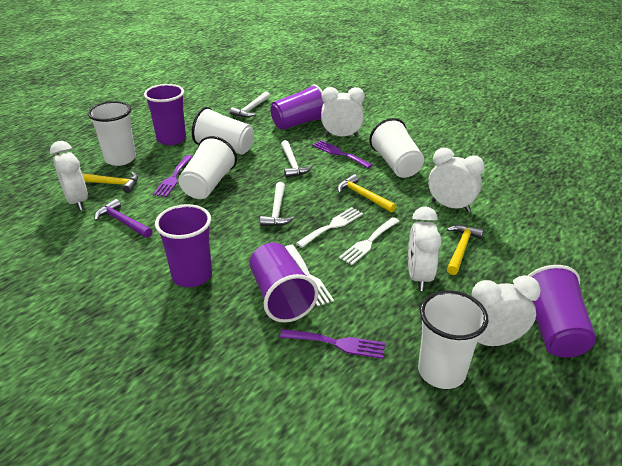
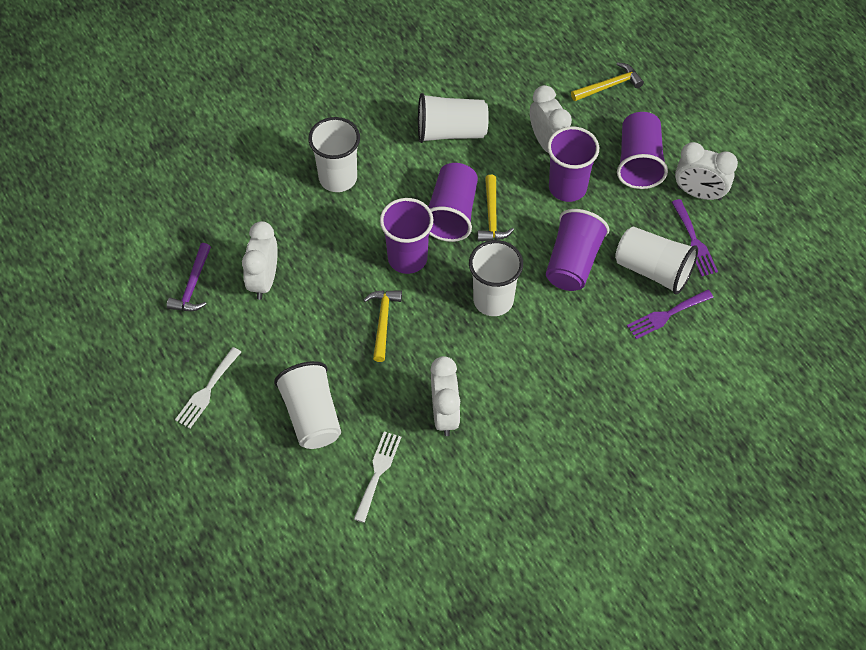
purple fork: [153,155,193,197] [280,329,385,359] [313,140,372,168] = 3 -> [627,290,714,339] [672,199,718,276] = 2
white clock: [50,141,88,211] [321,87,365,137] [408,206,441,291] [428,148,485,212] [471,275,541,346] = 5 -> [242,221,278,300] [430,356,460,436] [530,85,572,153] [675,142,738,201] = 4
white fork: [285,245,334,307] [296,207,363,248] [339,217,400,265] = 3 -> [175,347,241,428] [354,432,401,523] = 2
white hammer: [230,91,270,117] [260,182,294,226] [281,140,313,178] = 3 -> none = 0

